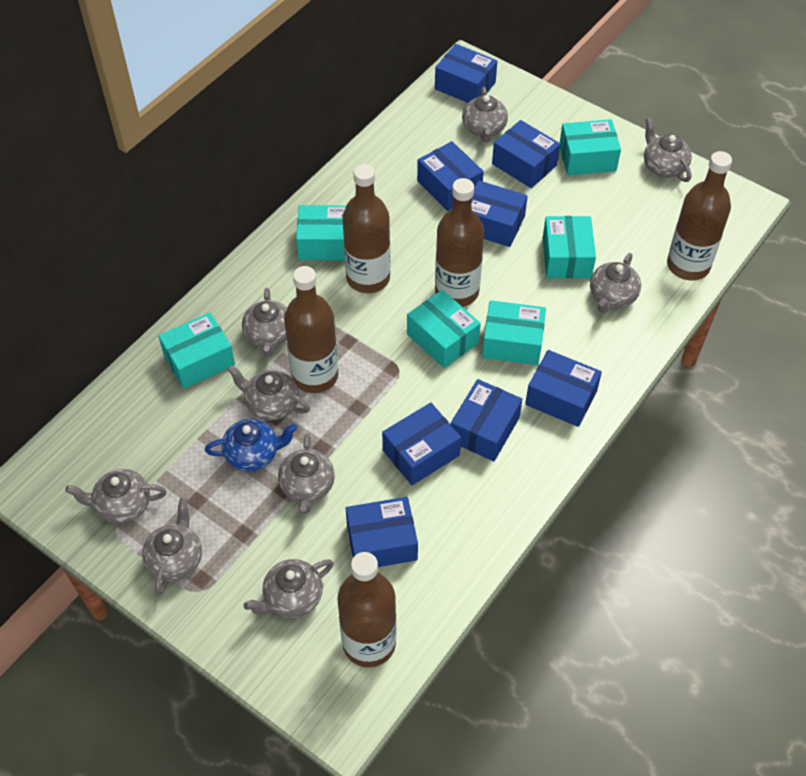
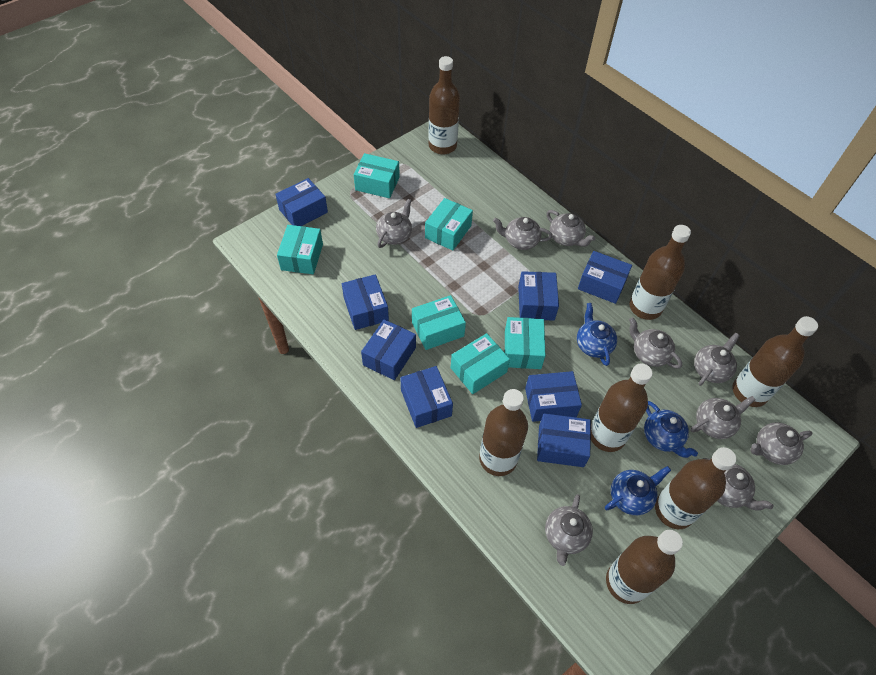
blue teapot: [205,419,297,472] = 1 -> [577,303,617,366] [605,466,671,515] [644,401,698,458] = 3
brown bottle: [284,266,338,393] [337,552,396,667] [342,164,390,293] [435,178,484,307] [667,151,732,280] = 5 -> [428,56,460,155] [479,389,528,476] [591,363,652,452] [606,530,683,604] [629,225,691,320] [655,447,736,529] [732,316,818,407] = 7

